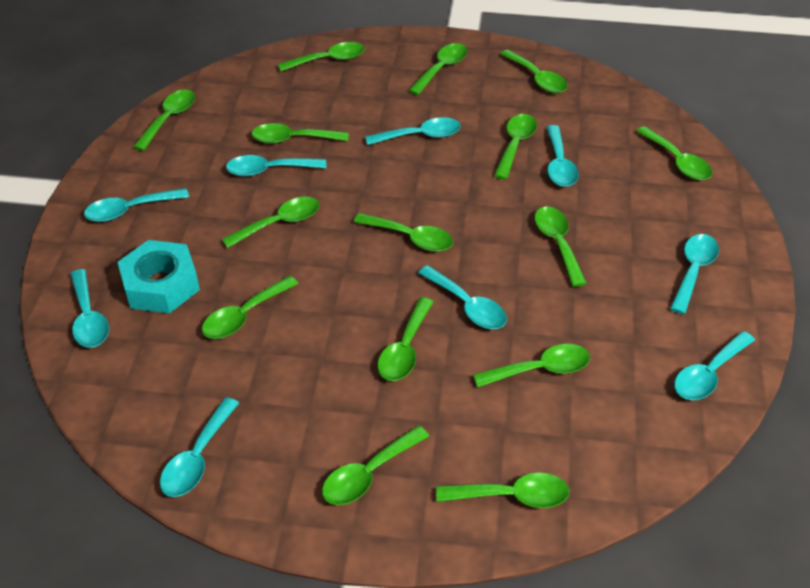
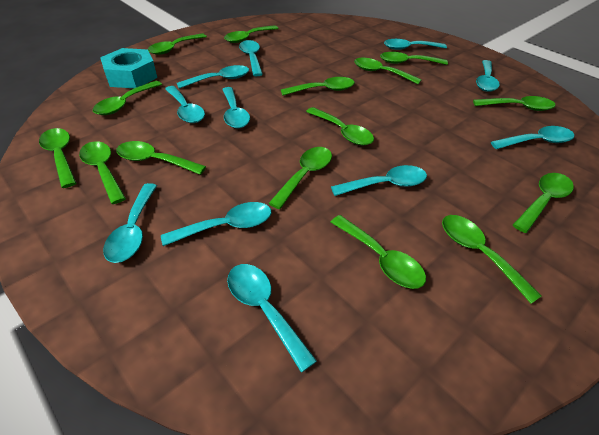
turquoise spoon: [70,269,109,348] [84,188,189,222] [160,397,239,497] [226,155,327,177] [365,117,461,145] [418,265,507,329] [546,125,579,187] [670,234,719,314] [674,331,755,400] = 9 -> [103,183,157,263] [161,202,272,246] [165,86,205,123] [177,65,249,89] [222,87,250,128] [227,264,317,372] [239,40,263,76] [331,165,427,196] [384,39,447,50] [476,60,500,92] [491,126,574,149] = 11

